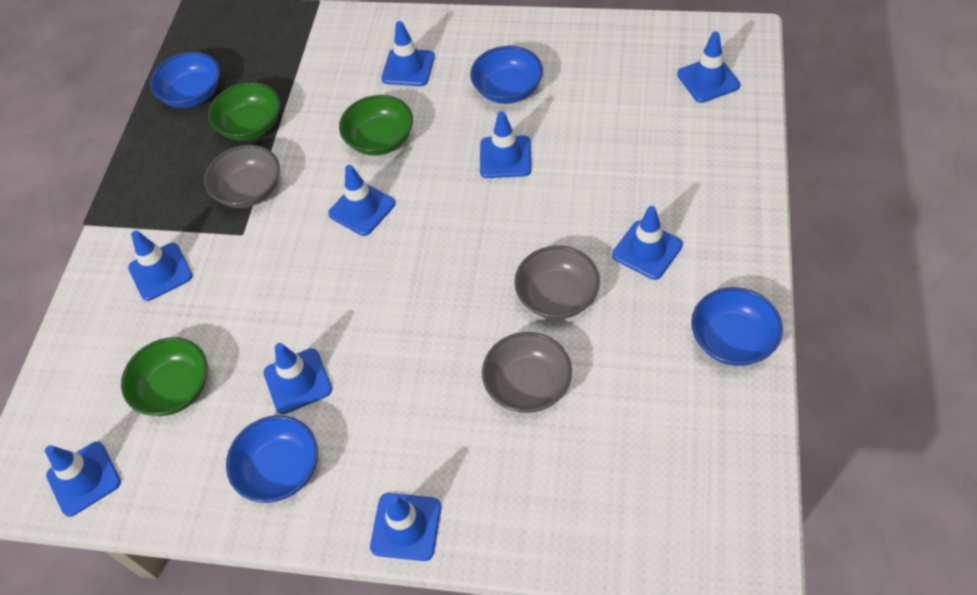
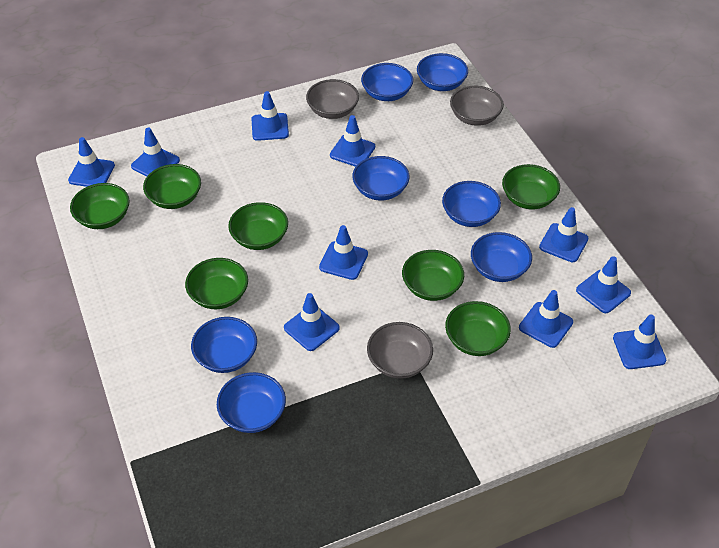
blue bowl: [150,52,220,108] [226,415,318,503] [470,46,543,104] [691,287,783,366] = 4 -> [191,317,257,373] [217,372,286,433] [352,156,410,200] [361,63,413,101] [417,53,468,91] [442,181,501,227] [471,232,532,282] = 7
blue traffic cone: [45,442,121,517] [128,230,193,301] [264,343,332,414] [328,165,395,236] [370,493,441,561] [381,21,435,86] [480,111,531,178] [612,206,683,280] [677,31,740,103] = 9 -> [68,137,115,187] [131,128,180,176] [251,91,289,141] [284,293,340,351] [319,225,368,280] [330,115,375,167] [519,290,573,348] [539,207,588,262] [576,256,631,313] [613,314,666,369] = 10
green bowl: [121,337,208,416] [208,82,280,141] [339,95,413,156] = 3 -> [70,183,130,229] [143,164,201,209] [185,258,248,309] [228,202,288,250] [402,250,464,301] [445,301,511,356] [502,164,560,209] = 7

